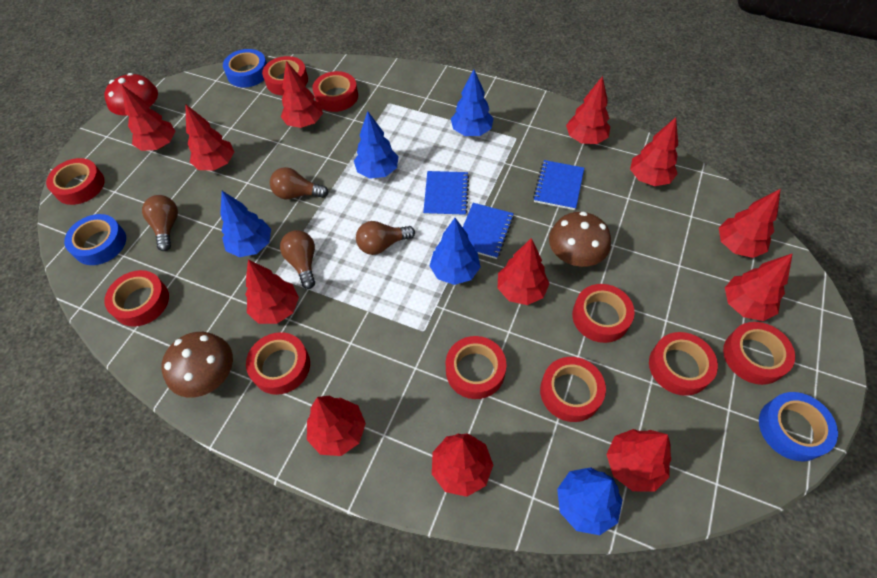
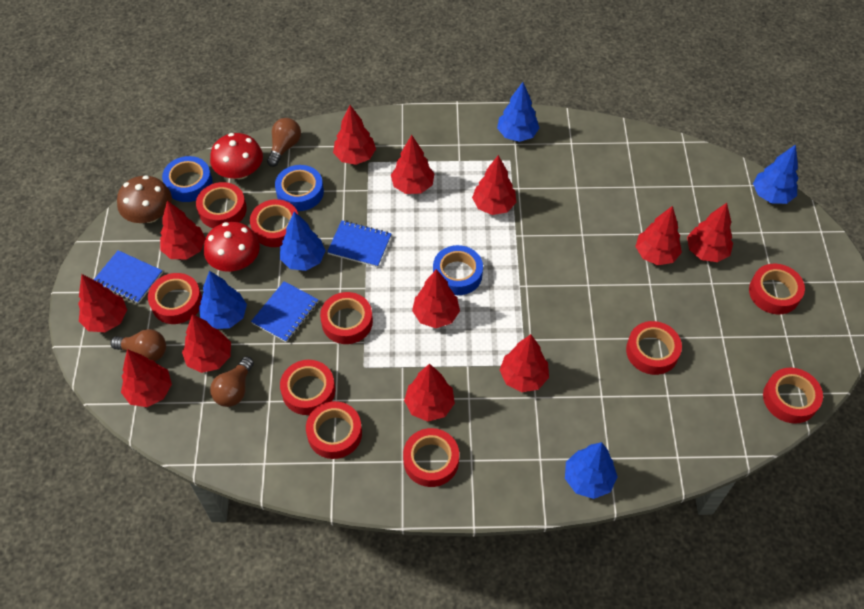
brown light bulb: [142,195,178,251] [270,167,328,199] [280,230,315,289] [356,221,415,255] = 4 -> [110,329,166,361] [210,356,254,407] [267,118,301,167] = 3
brown mushroom: [161,332,233,398] [549,212,611,267] = 2 -> [117,175,172,223] = 1
red mushroom: [104,73,158,116] = 1 -> [204,222,260,272] [210,133,263,180] = 2

